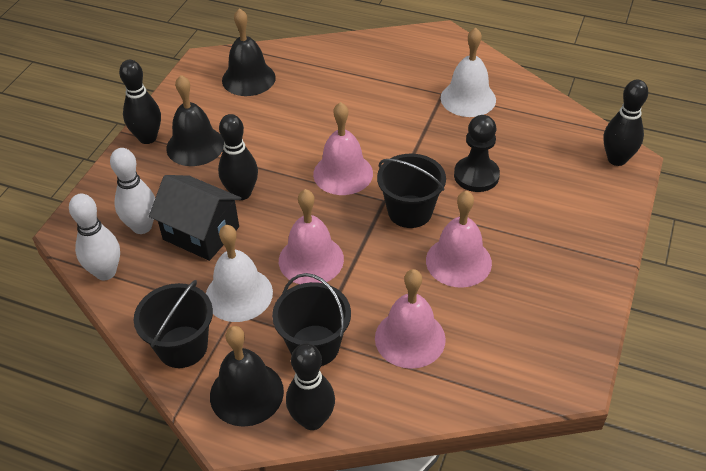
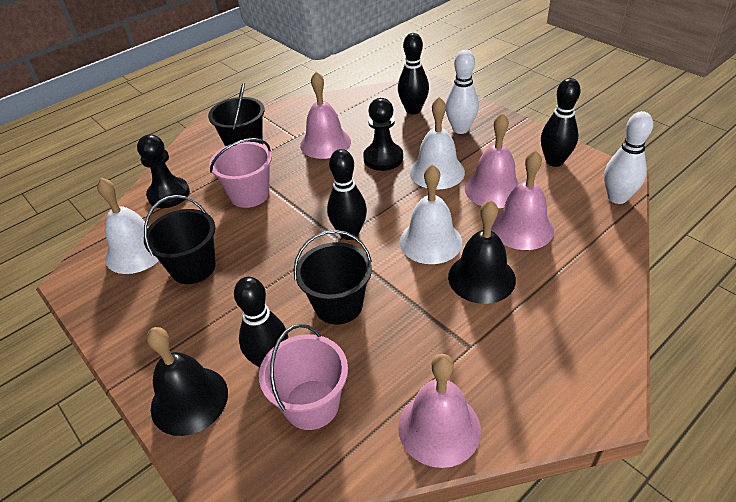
black bell: [166,75,224,166] [210,326,284,427] [222,8,276,96] = 3 -> [147,327,228,436] [448,200,516,304] = 2
black house: [149,175,241,261] = 1 -> none = 0
black pawn: [454,115,500,192] = 1 -> [137,135,190,208] [363,98,403,171] = 2
pink bucket: none = 0 -> [209,138,272,208] [259,324,348,430] = 2
white bell: [206,225,273,322] [441,27,496,117] = 2 -> [97,178,159,274] [400,164,462,264] [410,97,465,190] = 3

